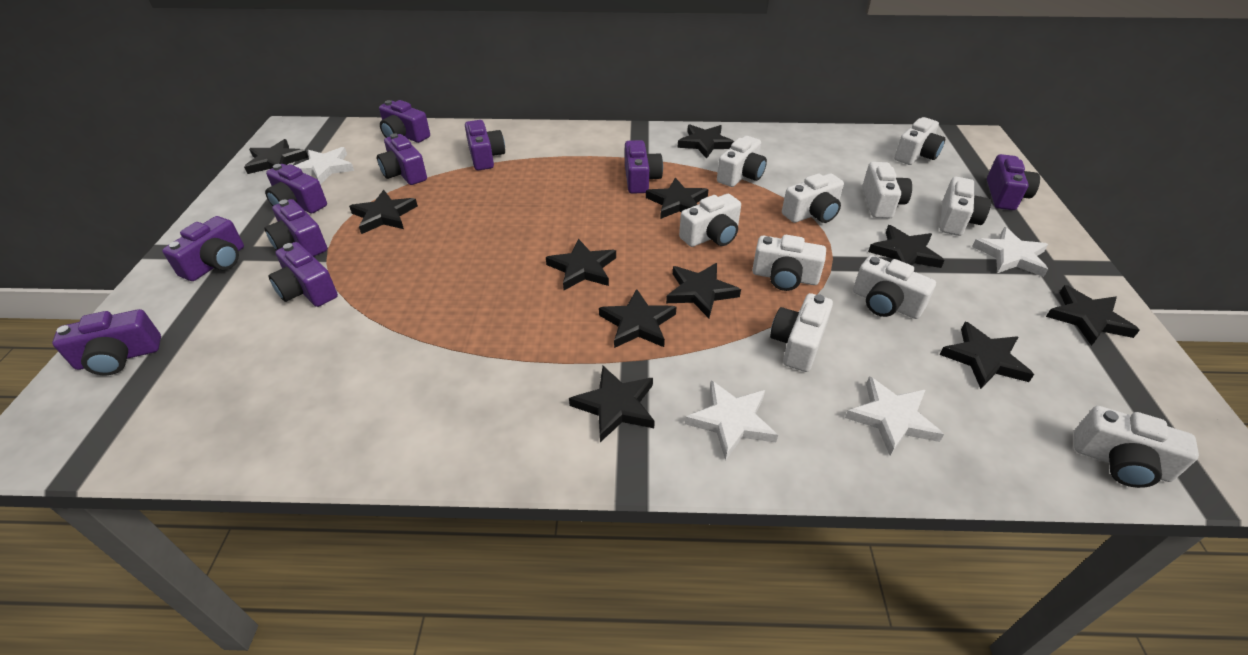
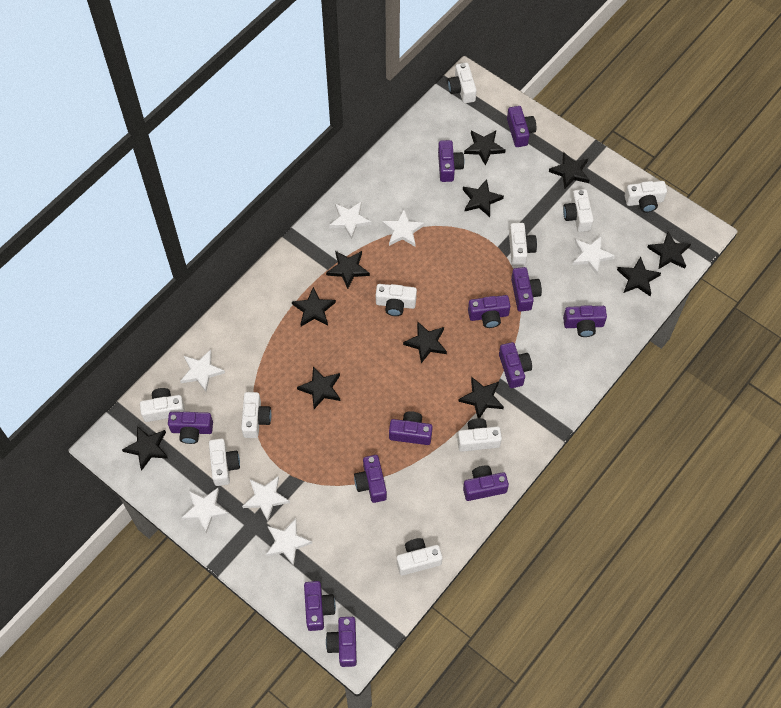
purple camera: [52,309,161,375] [162,216,244,281] [265,164,327,213] [265,199,327,257] [269,242,338,307] [377,133,427,185] [379,100,430,143] [465,120,505,170] [625,140,663,194] [987,154,1040,210] = 10 -> [168,412,213,444] [304,581,336,631] [326,617,357,667] [354,455,387,503] [389,411,433,445] [438,140,464,182] [463,466,509,501] [468,295,510,328] [499,342,532,388] [507,106,536,147] [511,267,542,312] [563,305,607,337] = 12
white star: [294,147,354,185] [685,380,778,461] [845,376,944,456] [972,227,1048,277] = 4 -> [180,350,225,392] [181,488,229,534] [242,476,290,521] [265,519,312,566] [329,202,372,239] [382,210,425,246] [572,236,615,275] = 7

